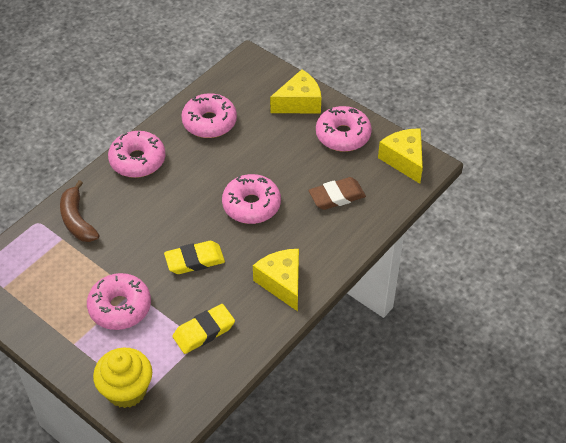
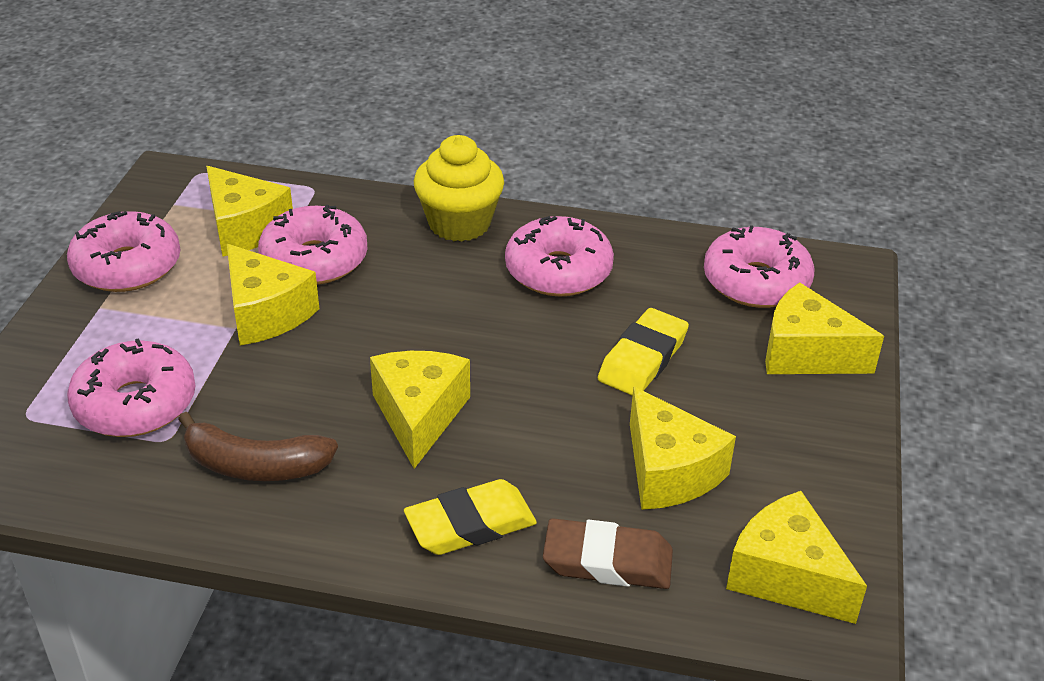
yellow cheese: [253,249,299,311] [270,69,321,114] [378,128,423,184] = 3 -> [206,166,293,256] [227,244,319,346] [370,351,470,469] [630,386,736,510] [726,491,867,624] [765,282,884,374] = 6

